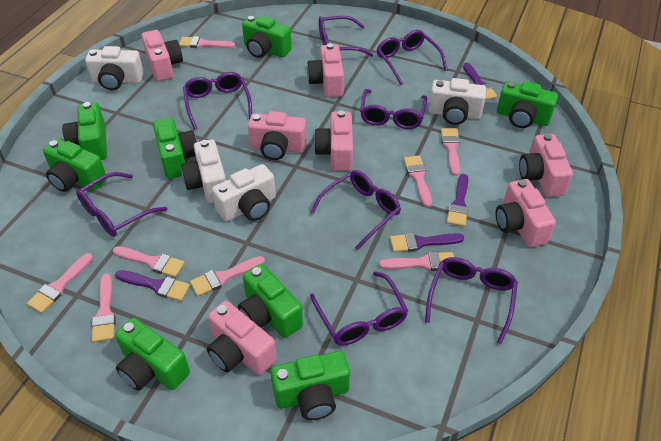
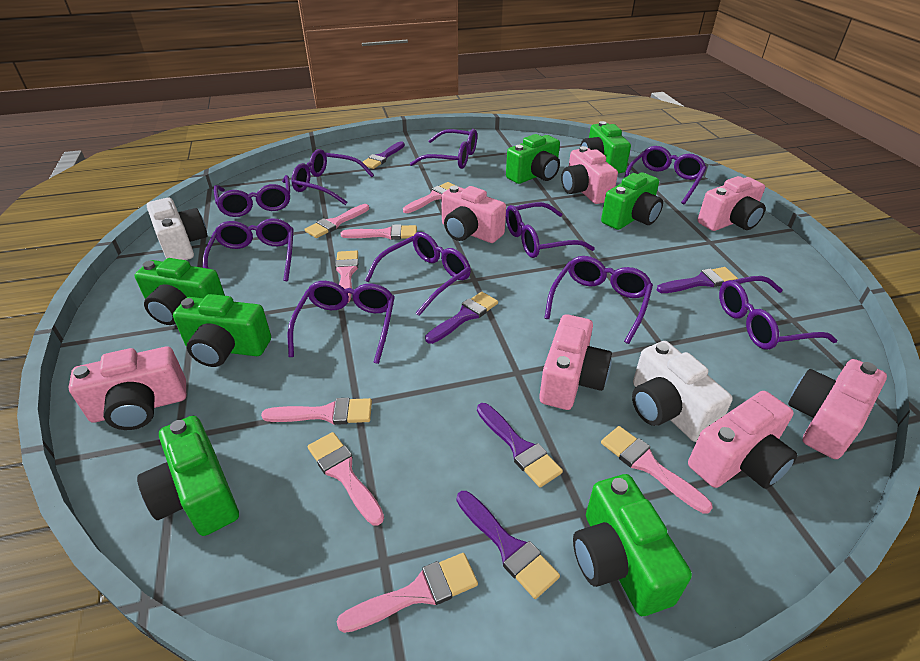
green camera: [43,139,107,192] [62,102,107,160] [115,318,190,391] [153,118,197,179] [238,264,303,338] [242,16,292,58] [270,351,350,420] [497,81,558,128] = 8 -> [135,258,225,325] [137,416,239,536] [173,294,271,367] [506,134,560,184] [573,474,692,616] [580,121,631,173] [601,172,663,230] = 7
purple brush: [115,270,190,301] [390,233,464,252] [447,174,469,227] [463,63,497,100] = 4 -> [363,141,405,169] [425,292,498,344] [457,491,560,599] [477,403,563,487] [657,267,738,293] = 5
purple glasses: [76,172,167,237] [183,72,252,130] [310,170,401,250] [310,271,408,345] [319,16,373,57] [360,89,427,129] [377,30,447,85] [425,257,518,344] = 8 -> [203,218,294,281] [214,175,290,217] [288,281,395,364] [291,149,374,205] [365,232,471,316] [410,129,477,169] [506,202,595,258] [544,256,653,344] [624,146,707,204] [719,276,837,350] = 10
white camera: [85,46,144,90] [181,139,226,203] [212,164,276,221] [429,78,486,125] = 4 -> [147,198,207,260] [632,341,733,442] = 2

